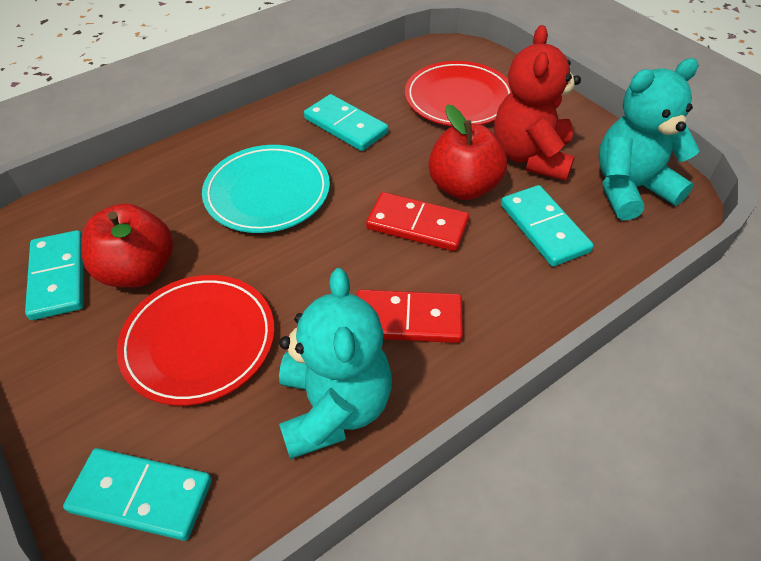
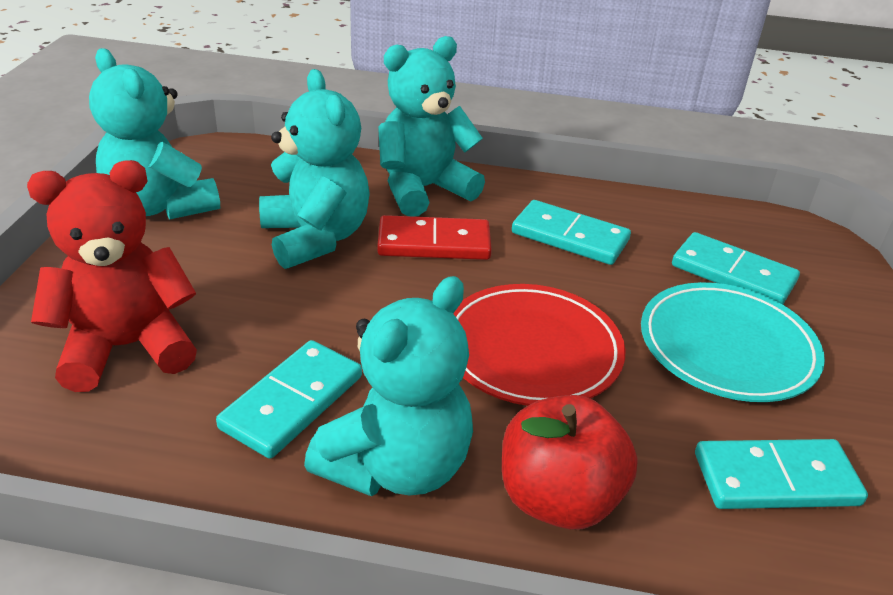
red apple: [81,203,173,287] [429,104,507,200] = 2 -> [502,395,638,530] = 1
red domino: [356,290,463,343] [366,192,469,251] = 2 -> [377,215,492,260] = 1
red plate: [117,275,274,406] [405,61,512,126] = 2 -> [453,284,626,406] = 1
turquoise teddy bear: [279,268,392,459] [598,58,700,220] = 2 -> [89,48,220,220] [259,69,370,269] [304,276,473,497] [378,36,485,217] = 4

